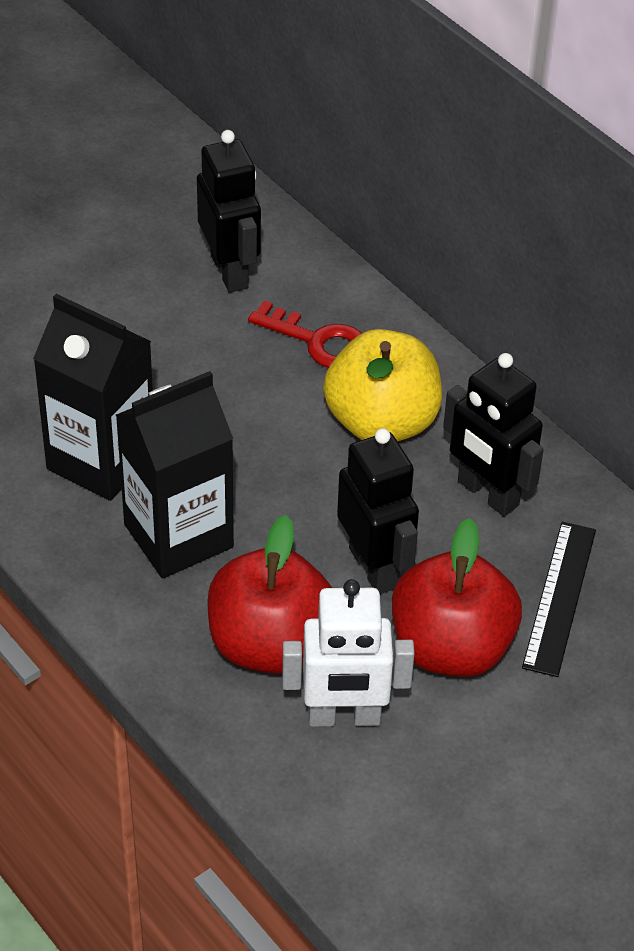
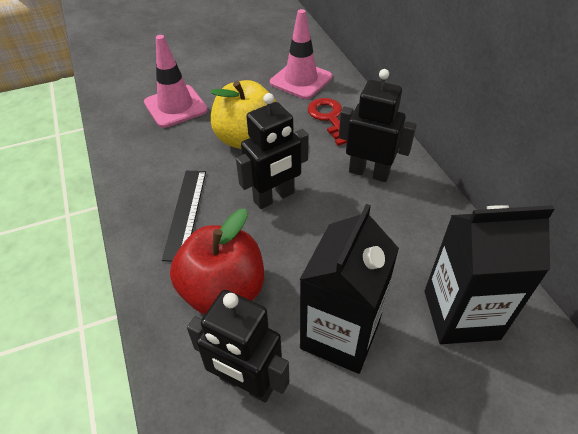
pink traffic cone: none = 0 -> [144,35,208,128] [270,9,332,99] = 2
red apple: [207,515,332,674] [392,518,522,677] = 2 -> [170,209,264,315] = 1
white robot: [282,579,415,727] = 1 -> none = 0

